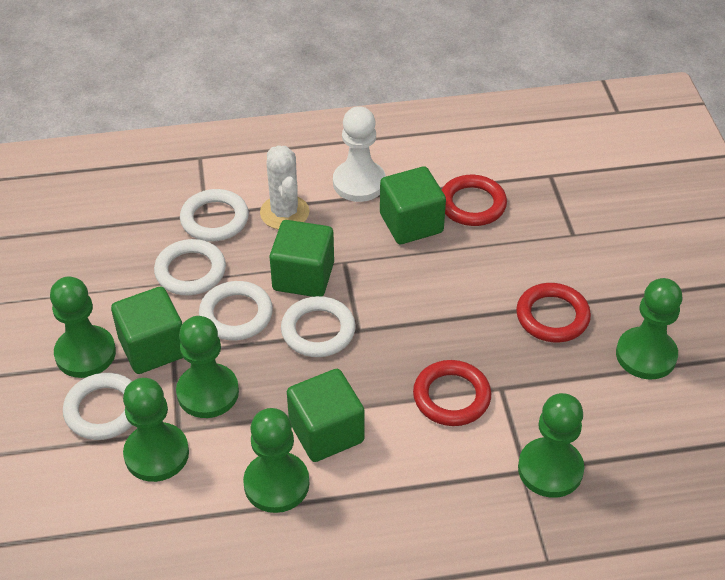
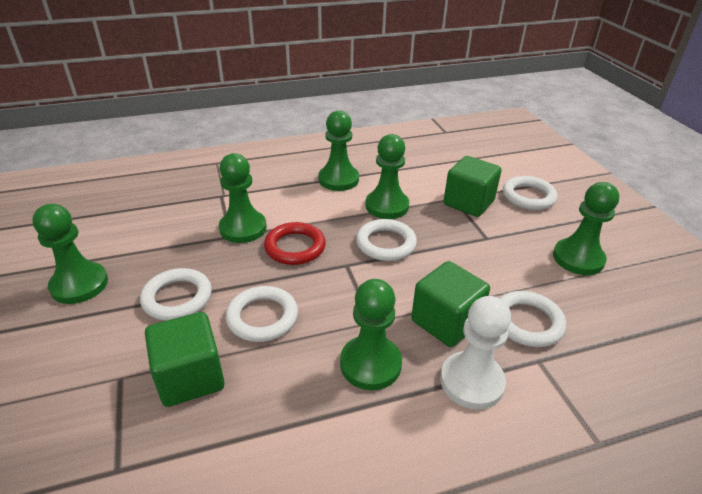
green cube: [111,287,183,374] [270,220,334,297] [287,369,365,462] [380,166,446,244] = 4 -> [145,312,225,407] [411,261,490,347] [444,156,502,217] = 3
red ring: [413,360,491,426] [442,175,507,226] [516,283,591,342] = 3 -> [264,222,326,265] = 1
white cactus: [260,145,309,230] = 1 -> none = 0

